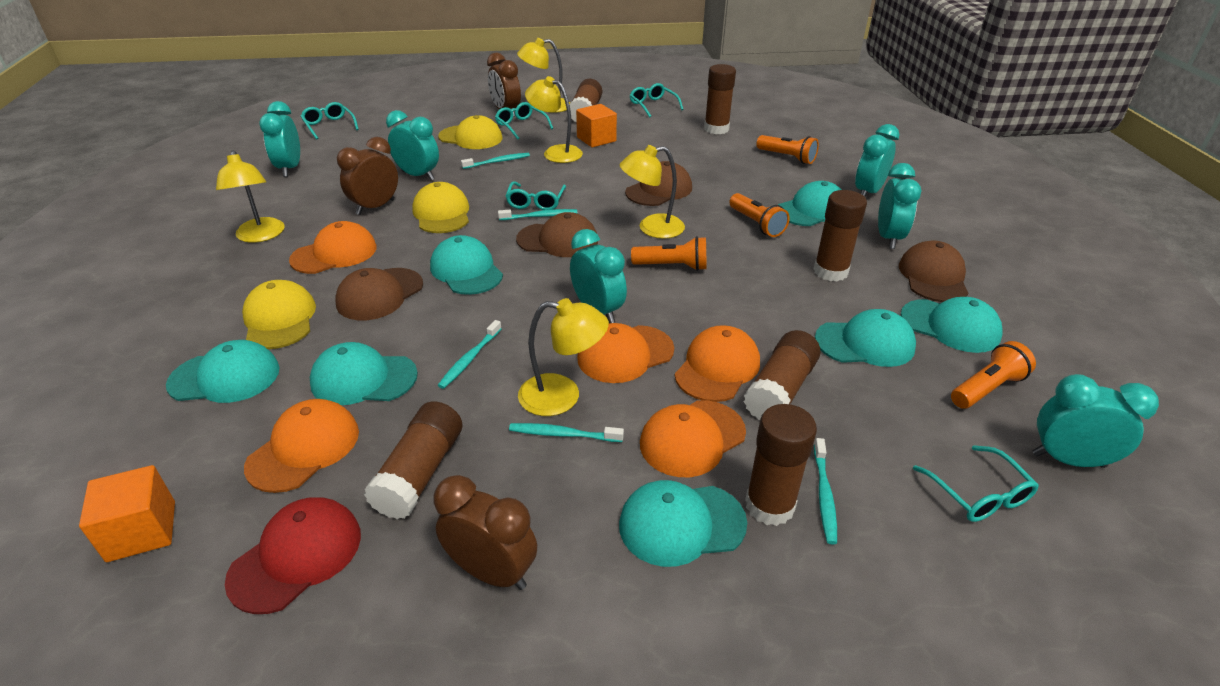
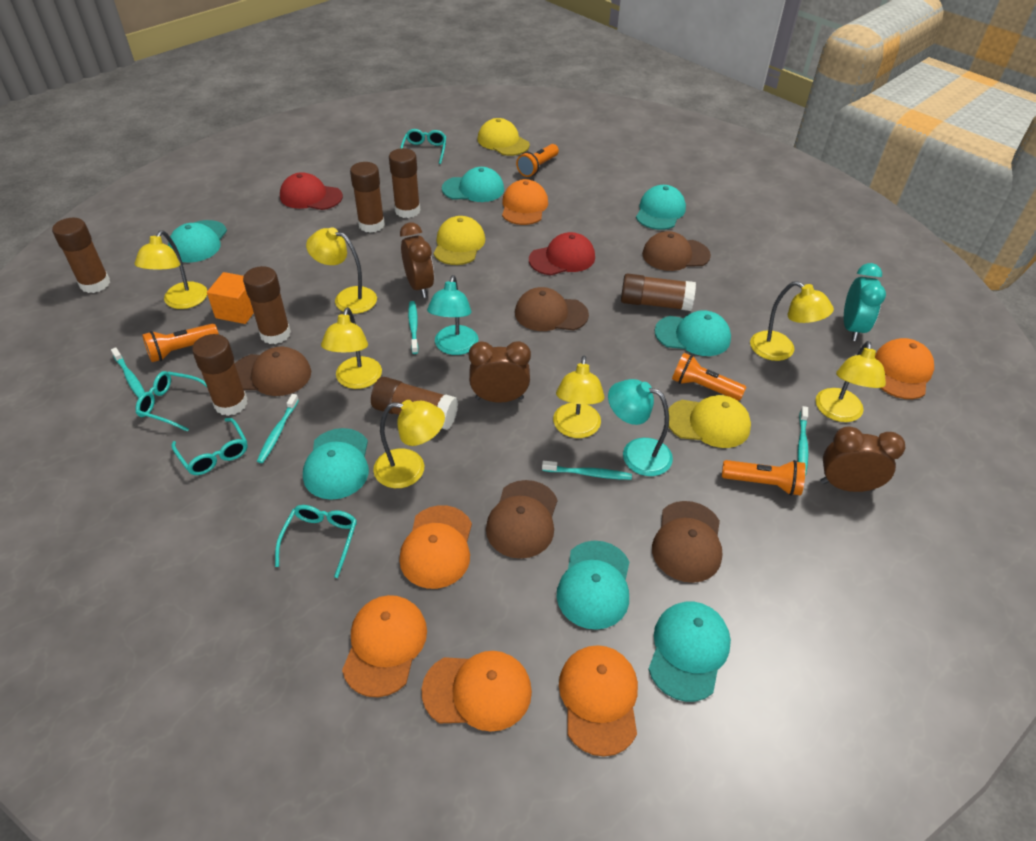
brown cap: [335,268,423,320] [516,212,598,257] [625,161,692,206] [899,241,969,302] = 4 -> [235,347,311,396] [486,480,558,559] [515,287,589,331] [642,231,711,271] [652,501,723,583] = 5
brown glue stick: [364,401,462,519] [569,79,602,122] [704,64,736,134] [744,330,821,420] [745,404,817,526] [813,190,867,281] = 6 -> [52,218,110,293] [192,334,248,416] [243,266,291,344] [350,162,385,233] [371,377,458,430] [389,148,420,218] [621,273,696,311] = 7
orange cap: [244,399,359,493] [289,221,377,274] [577,323,674,383] [640,400,746,477] [675,325,760,402] = 5 -> [342,595,427,697] [399,505,472,589] [421,651,532,732] [502,179,548,225] [559,645,638,757] [875,338,934,399] = 6
orange cube: [79,465,175,562] [576,104,617,148] = 2 -> [207,272,254,324] = 1
red cap: [225,498,361,614] = 1 -> [280,172,343,210] [529,232,595,275] = 2
turquoise clock: [259,101,300,177] [386,110,439,180] [570,229,627,323] [855,124,900,197] [878,163,922,249] [1033,374,1159,468] = 6 -> [844,263,886,341] = 1
turquoise glasses: [301,102,359,140] [495,102,553,140] [506,181,566,210] [630,83,683,118] [913,445,1039,522] = 5 -> [136,371,207,432] [171,418,248,475] [275,505,357,578] [401,129,446,164] = 4
turquoise lamp: none = 0 -> [427,275,478,355] [608,379,673,476] = 2
yellow lamp: [216,150,285,243] [517,38,570,113] [518,298,609,416] [525,76,583,163] [620,145,685,239] = 5 -> [135,230,207,309] [306,227,377,314] [321,307,382,389] [373,400,445,488] [553,356,605,438] [750,281,834,361] [816,341,886,422] = 7

